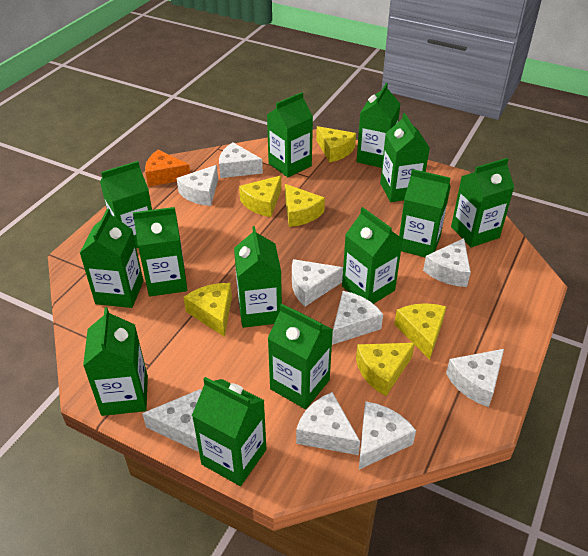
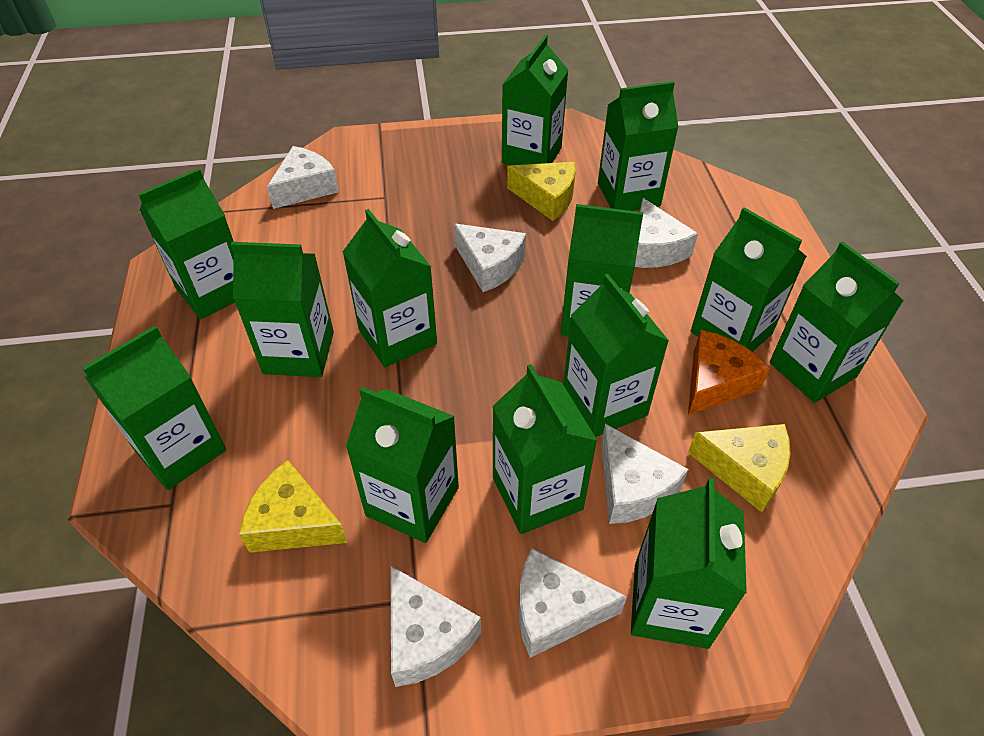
white cheese: [142,389,202,452] [177,165,218,206] [219,143,263,178] [292,259,343,306] [296,392,360,455] [332,291,383,345] [359,401,416,470] [423,238,471,287] [446,349,504,407] = 9 -> [267,146,339,209] [391,566,481,687] [454,224,526,292] [519,548,627,658] [601,424,689,524] [635,198,698,268] = 6
yellow cheese: [184,283,232,337] [239,176,281,217] [285,184,325,227] [316,126,356,162] [356,343,415,396] [394,303,446,360] = 6 -> [239,460,348,553] [507,162,576,221] [688,424,791,512] = 3

